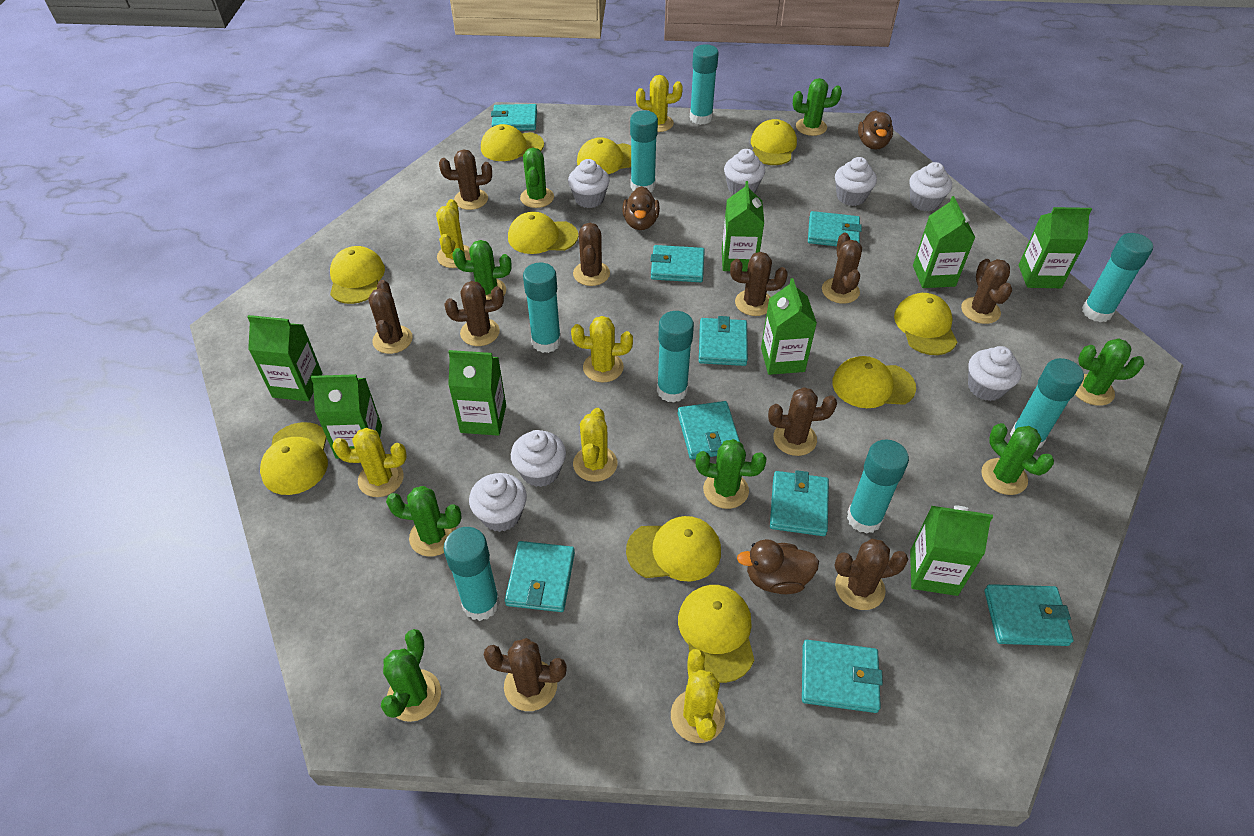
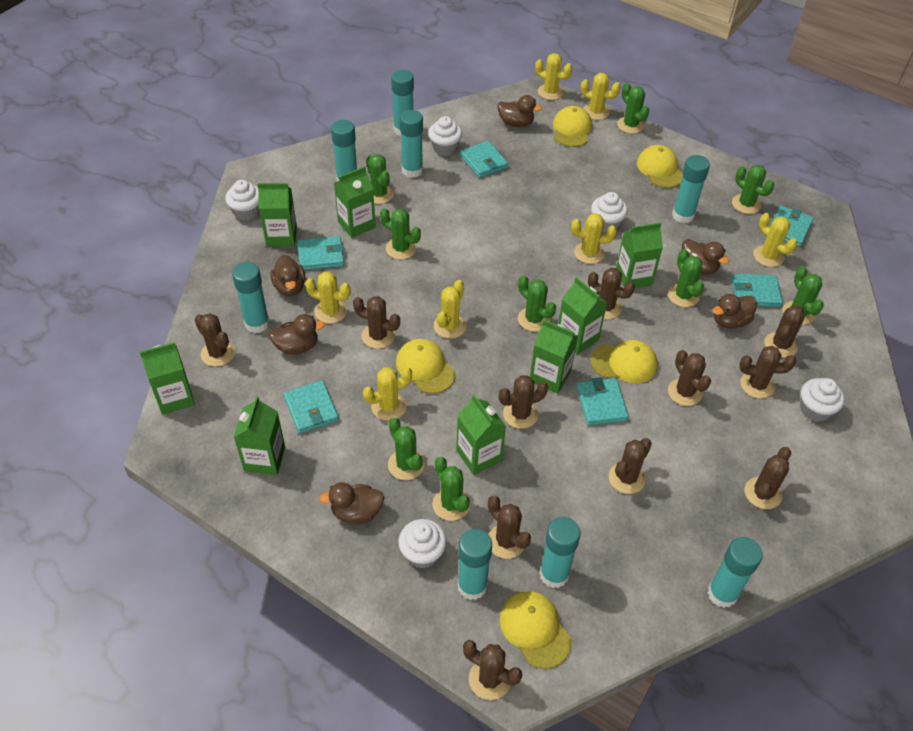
brown cactus: [368,280,413,354] [439,149,492,210] [445,281,504,346] [483,638,567,711] [573,223,610,286] [730,252,788,316] [768,387,837,456] [822,233,862,304] [834,539,908,610] [961,259,1012,324] = 10 -> [194,313,235,367] [353,296,400,349] [463,640,522,700] [488,496,531,559] [499,375,548,429] [588,268,635,319] [609,438,652,494] [668,350,711,406] [740,346,796,399] [745,447,791,509] [764,305,804,358] = 11
brown duck: [622,186,660,230] [737,539,819,594] [858,110,893,150] = 3 -> [269,314,325,355] [270,255,305,296] [319,482,384,524] [498,95,542,127] [682,239,729,275] [713,294,757,329] = 6
green cactus: [381,629,441,722] [386,486,462,557] [452,240,511,300] [520,148,554,208] [696,439,767,509] [793,78,842,136] [981,423,1054,495] [1075,338,1144,406] = 8 -> [367,154,394,204] [380,208,421,259] [388,418,425,480] [432,457,470,521] [518,275,556,332] [617,83,649,134] [668,249,704,307] [732,165,774,214] [782,266,824,325] = 9
turquoise wallet: [491,104,537,131] [505,541,575,612] [650,245,705,282] [678,401,740,460] [699,316,748,366] [770,470,829,536] [802,640,883,713] [808,211,862,246] [984,584,1074,646] = 9 -> [284,380,339,434] [297,236,344,270] [460,141,508,178] [576,377,629,425] [732,274,783,307] [770,206,814,247] = 6
white cupcake: [469,473,527,532] [511,430,566,487] [568,159,610,208] [724,149,765,195] [835,157,877,206] [909,162,952,211] [968,346,1022,401] = 7 -> [225,180,260,221] [398,519,447,569] [428,116,462,156] [591,192,628,232] [800,378,845,422] = 5
yellow cactus: [332,428,407,497] [436,199,471,268] [571,316,633,382] [573,408,618,482] [636,75,683,132] [671,649,725,743] = 6 -> [305,272,351,324] [363,367,412,421] [434,280,466,339] [535,53,572,100] [571,213,617,264] [581,73,620,120] [754,213,797,267] = 7
yellow cap: [260,422,328,495] [330,246,385,304] [481,124,544,161] [508,212,578,254] [577,137,631,174] [626,516,721,581] [678,585,754,683] [751,119,797,165] [832,356,916,408] [894,293,957,355] = 10 -> [396,339,455,394] [500,591,572,669] [553,106,592,147] [590,340,658,383] [637,145,683,188] = 5

